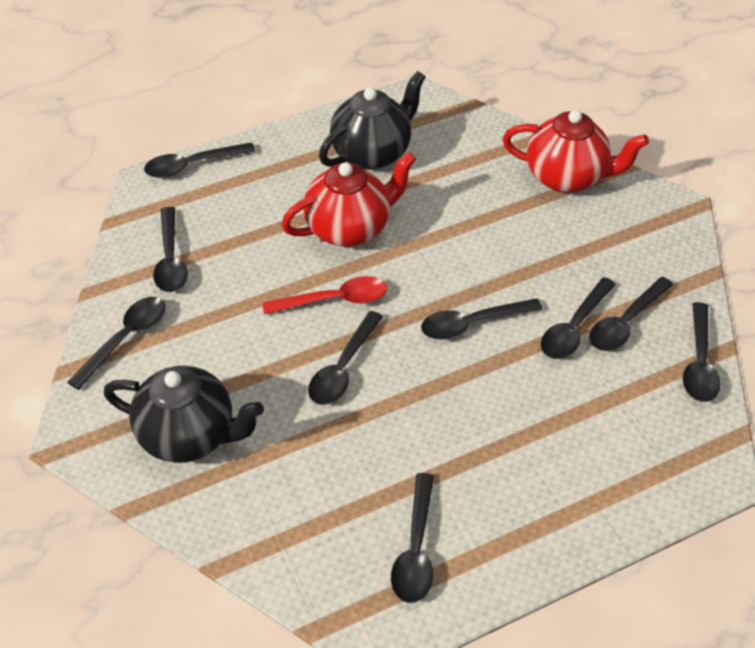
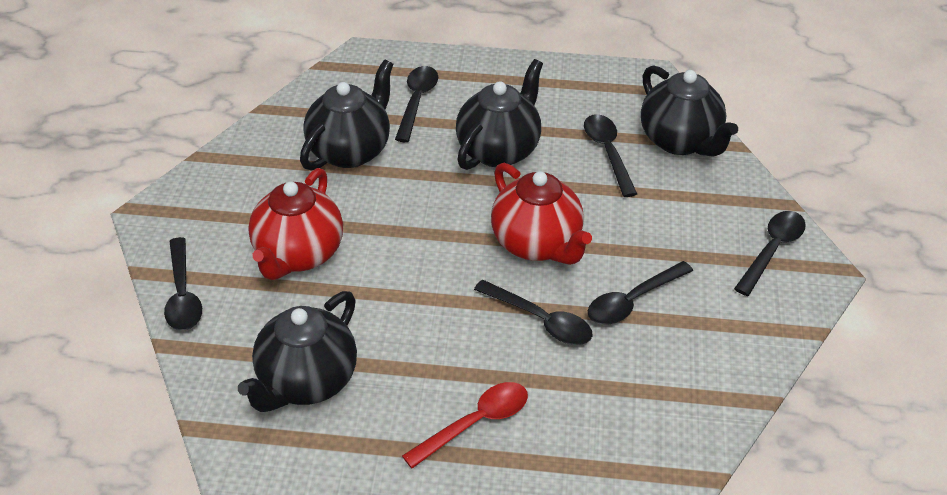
black spoon: [67,297,166,390] [144,142,255,178] [153,207,188,292] [308,311,383,405] [391,473,434,603] [421,298,543,340] [541,277,616,359] [589,277,673,351] [683,302,721,402] = 9 -> [164,237,202,330] [395,66,438,142] [474,280,593,345] [584,114,637,197] [588,261,693,325] [734,211,806,296] = 6
black teapot: [104,366,264,463] [319,71,426,170] = 2 -> [238,291,357,412] [300,59,393,171] [456,59,543,170] [641,65,738,156] = 4

